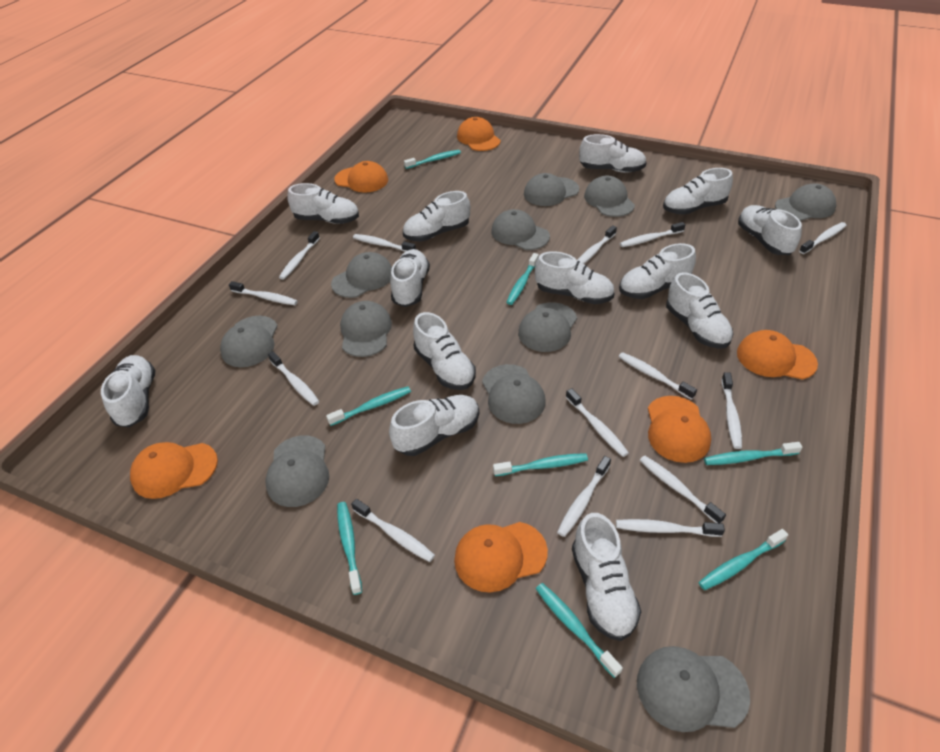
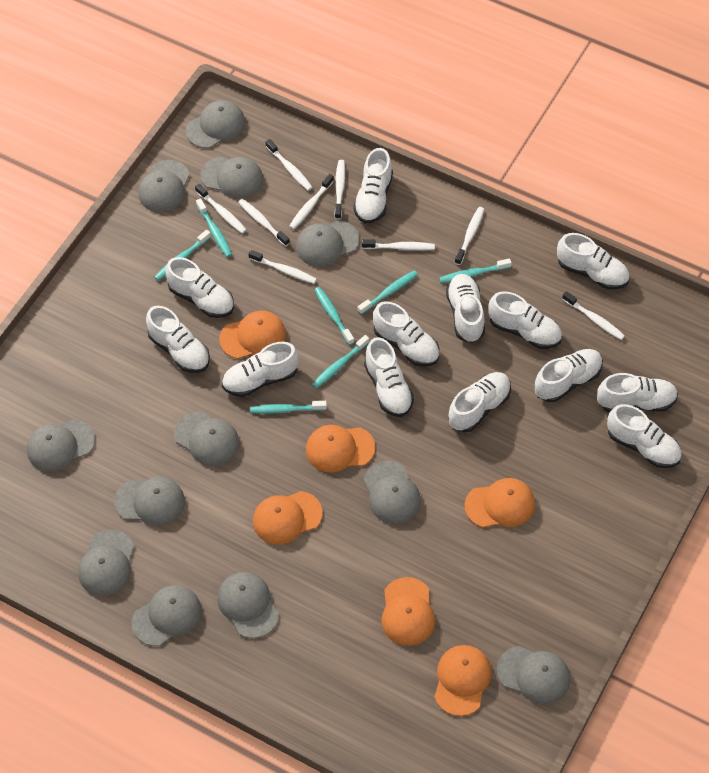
grey cap: [220,316,277,367] [265,435,329,507] [331,252,392,298] [340,301,392,357] [482,364,546,424] [492,209,550,250] [518,302,577,352] [524,173,579,206] [584,176,635,217] [637,646,750,732] [775,183,836,221] = 11 -> [27,419,95,472] [78,530,134,596] [114,477,185,526] [131,585,202,646] [138,160,190,212] [174,411,240,466] [186,100,245,148] [200,157,263,199] [217,572,279,638] [296,220,359,267] [364,461,421,524] [497,646,570,704] = 12
turquoise toothbrush: [326,387,411,426] [337,502,362,595] [404,150,461,169] [493,453,588,476] [506,253,539,305] [536,583,623,678] [698,529,788,590] [704,442,802,465] = 8 -> [154,230,211,281] [196,198,232,257] [250,401,327,414] [312,335,369,388] [314,287,354,345] [358,270,418,314] [439,258,512,283] = 7
white toothbrush: [229,281,298,305] [268,351,319,406] [279,231,320,280] [351,499,435,562] [353,234,416,252] [557,456,611,537] [566,388,629,457] [577,225,617,264] [616,519,725,537] [619,352,697,400] [620,222,685,247] [640,456,726,523] [721,372,742,449] [799,222,847,254] = 14 -> [195,184,246,234] [238,199,290,246] [248,250,317,284] [266,139,313,191] [289,174,334,229] [335,160,345,220] [362,239,435,250] [455,207,484,265] [562,291,625,340] = 9

